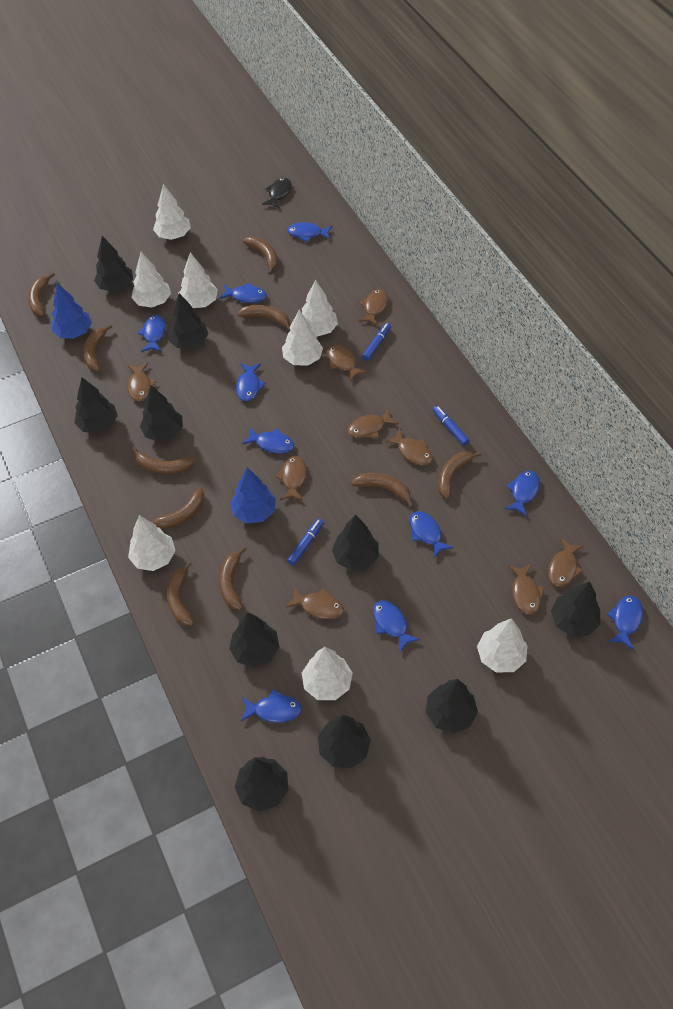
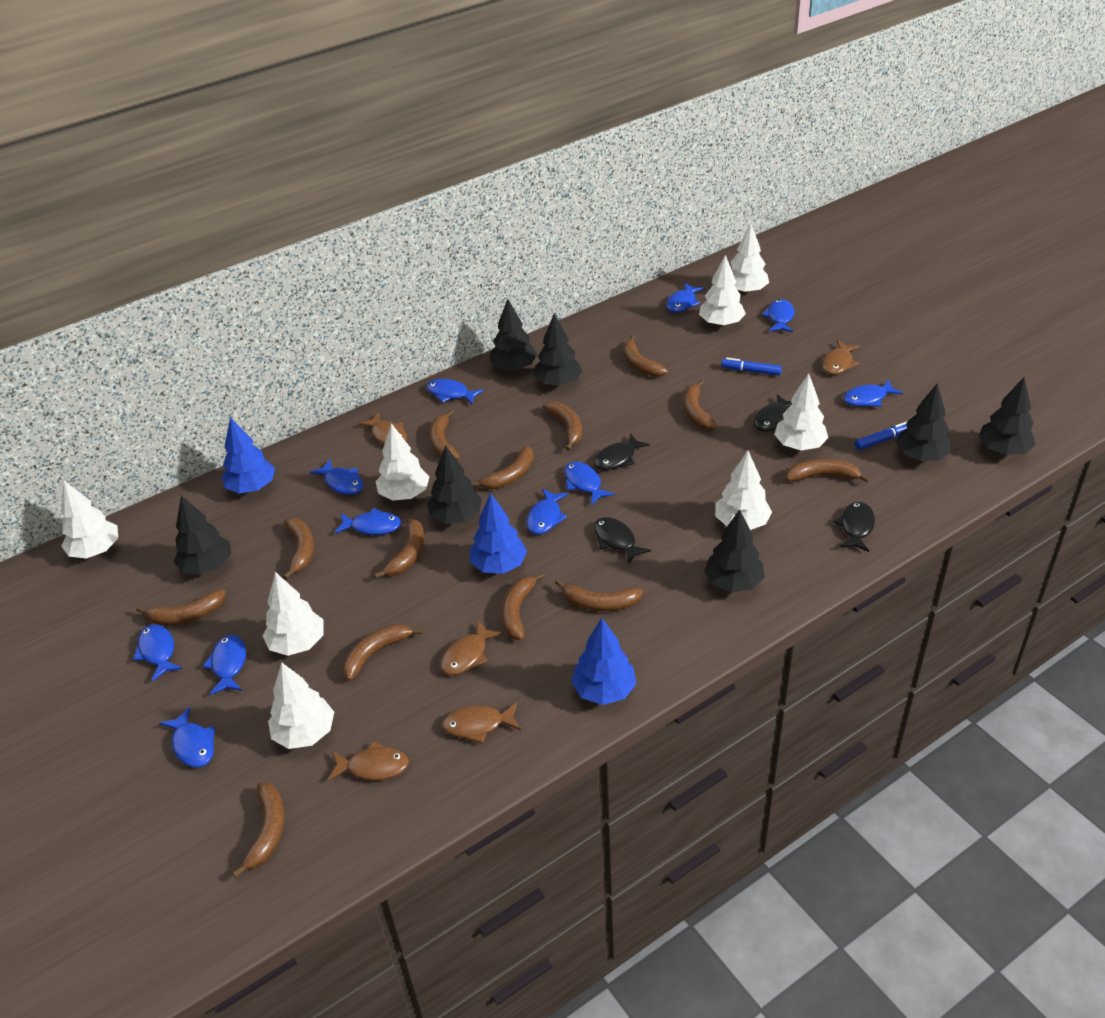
black fish: [262,178,292,208] = 1 -> [594,434,650,470] [594,517,651,564] [754,394,792,432] [834,502,875,552] = 4
black tree: [75,378,118,433] [94,236,133,292] [140,385,183,442] [168,293,208,349] [229,612,279,667] [235,757,289,812] [318,715,371,768] [332,514,379,571] [426,679,478,733] [551,581,600,636] = 10 -> [174,495,231,575] [427,445,482,524] [490,299,537,371] [534,314,582,387] [704,509,765,593] [896,384,951,461] [979,377,1036,455] = 7
blue fish: [138,315,166,352] [219,283,267,303] [236,363,265,402] [241,689,302,723] [242,427,294,454] [287,222,332,242] [373,601,420,652] [410,511,453,558] [505,471,540,517] [607,595,643,650] = 10 -> [133,624,183,681] [160,707,215,768] [202,635,246,695] [310,460,363,495] [335,508,401,535] [426,379,484,404] [526,489,568,534] [564,461,615,505] [666,283,705,313] [762,299,795,332] [843,380,903,407] = 11
blue marker: [287,518,324,566] [362,323,391,361] [432,406,470,446] = 3 -> [721,358,782,376] [855,421,907,450] = 2
blue tree: [51,283,92,339] [230,467,276,523] = 2 -> [222,417,275,494] [470,493,527,574] [571,618,636,705] = 3
brown banana: [28,272,55,316] [83,324,112,371] [132,447,195,475] [149,487,204,529] [167,562,194,626] [219,547,246,610] [237,305,290,331] [243,237,278,275] [351,473,414,508] [438,451,482,499] = 10 -> [136,589,226,625] [232,783,285,878] [283,518,314,580] [343,624,423,681] [374,519,424,579] [429,410,460,460] [471,446,534,489] [501,572,545,640] [542,401,582,451] [555,579,643,611] [623,335,668,377] [683,380,717,430] [786,459,870,483] = 13
brown fish: [127,363,156,402] [276,456,307,501] [286,587,344,619] [327,345,367,381] [347,408,398,438] [358,289,388,326] [385,429,433,466] [508,564,545,615] [548,538,584,587] = 9 -> [328,741,409,781] [358,413,407,445] [440,620,502,675] [442,703,521,744] [822,340,860,375] = 5

